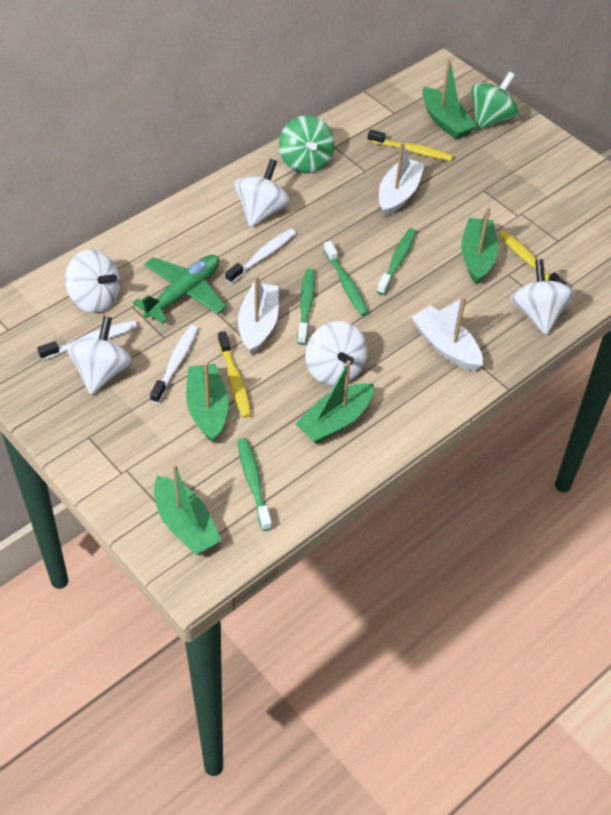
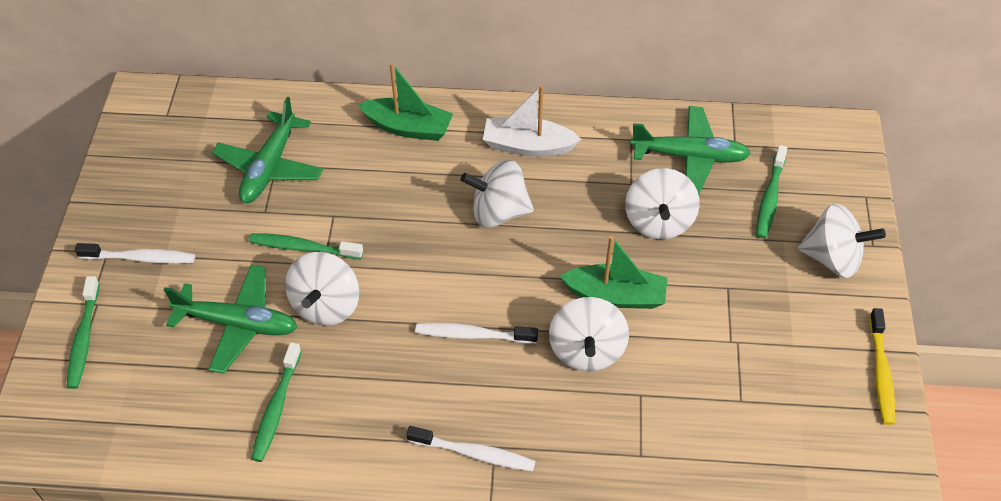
green boat: [154,464,222,555] [186,362,228,443] [296,361,374,444] [422,59,477,139] [461,206,498,284] = 5 -> [358,62,453,141] [560,236,667,309] = 2
green plane: [133,255,227,324] = 1 -> [164,265,297,373] [212,97,323,203] [630,106,751,195] = 3
green spinning top: [279,116,334,173] [471,72,519,130] = 2 -> none = 0
white boat: [238,275,279,355] [379,142,425,216] [411,297,483,371] = 3 -> [483,85,581,157] = 1
yellow toothbrush: [218,331,251,418] [368,129,453,161] [499,231,567,285] = 3 -> [869,308,895,425] = 1

